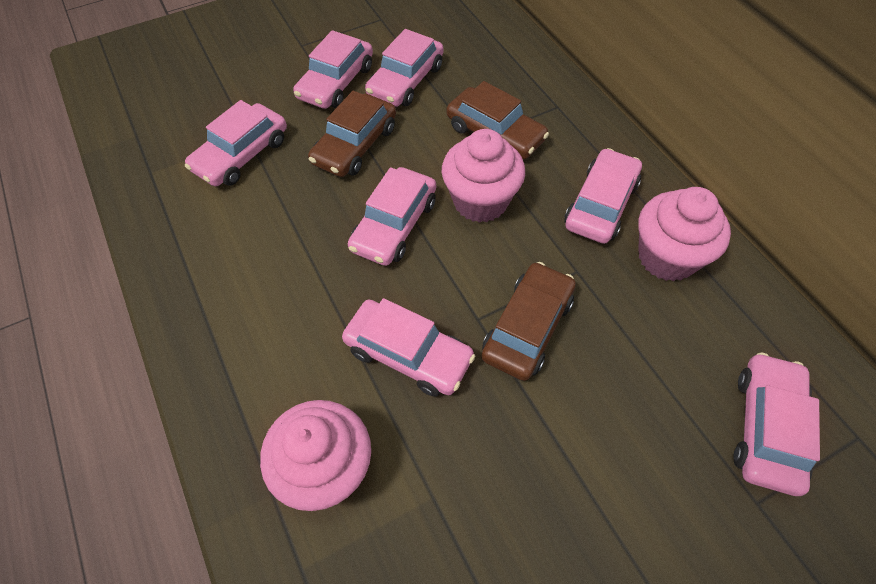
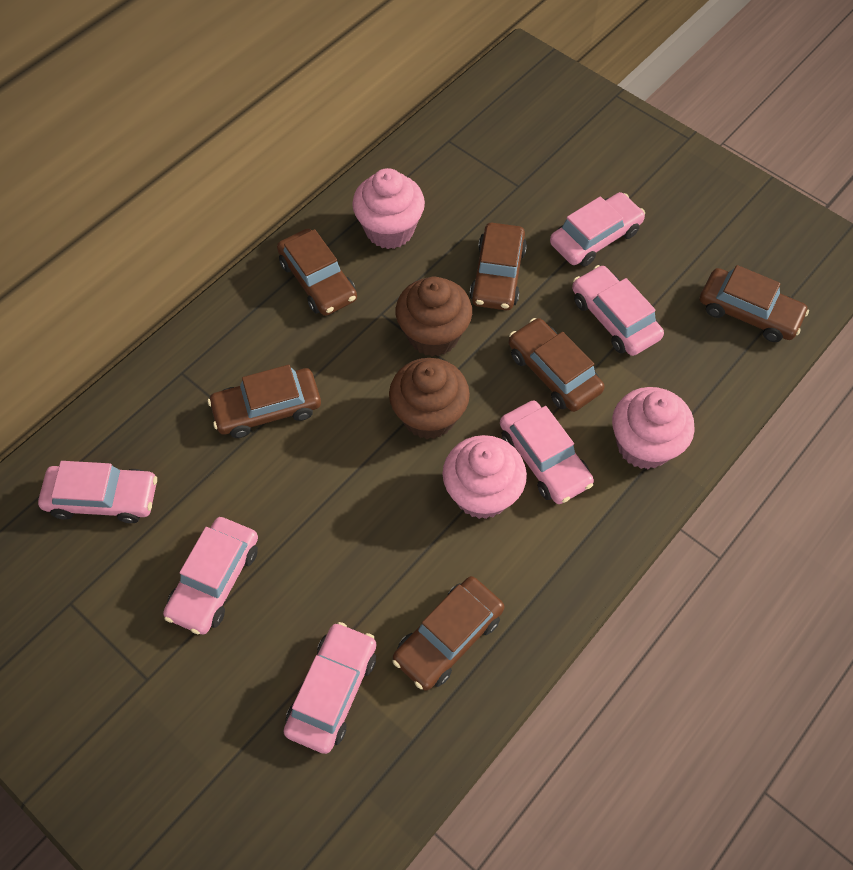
brown car: [308,91,396,177] [447,81,549,159] [481,262,576,381] = 3 -> [208,365,321,438] [277,229,357,316] [393,576,504,690] [470,223,527,310] [509,318,604,412] [700,265,809,342] = 6
brown cupcake: none = 0 -> [389,358,470,439] [396,277,472,357] = 2
pink car: [185,100,287,186] [293,30,373,109] [342,298,475,397] [348,167,436,266] [365,29,444,107] [564,148,642,244] [734,352,820,496] = 7 -> [38,461,157,523] [163,517,258,635] [284,622,376,754] [500,401,594,504] [550,192,645,267] [572,265,664,356] = 6

